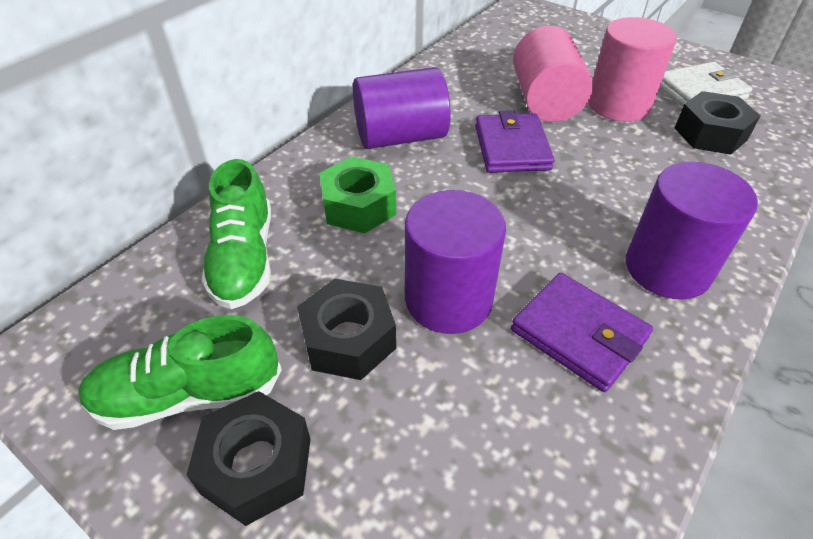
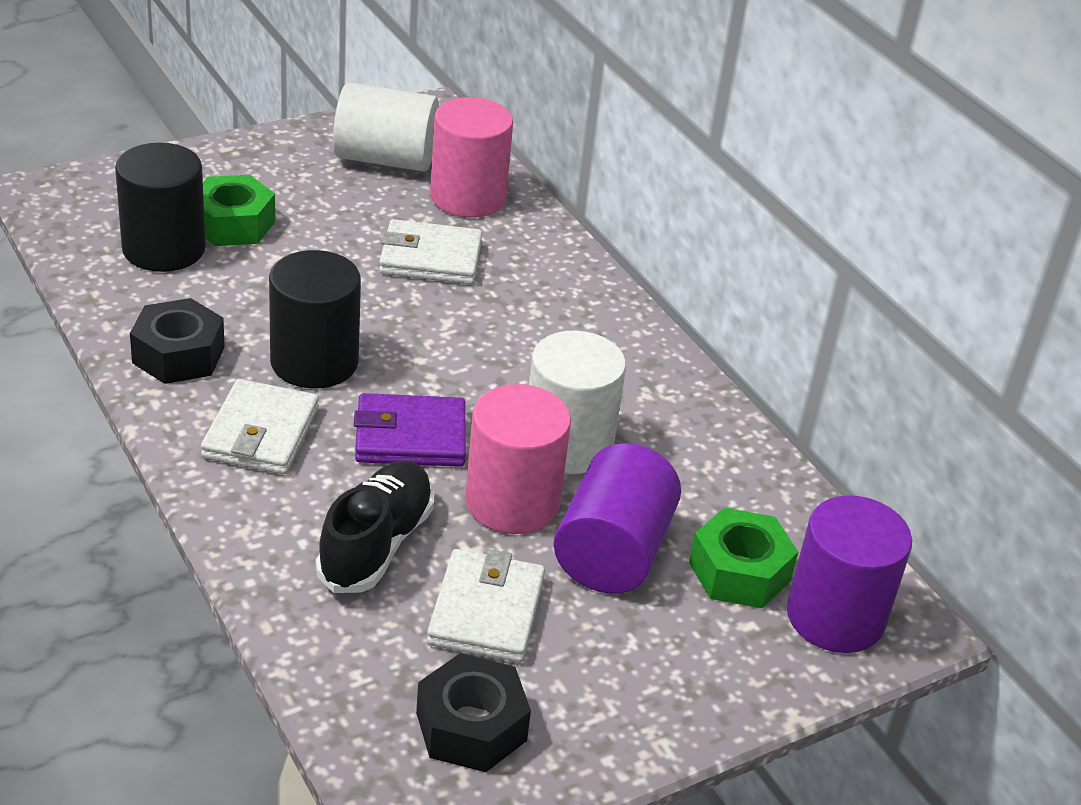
black cylinder: none = 0 -> [115,143,206,272] [269,250,361,389] = 2
black nut: [186,391,311,526] [297,279,396,380] [675,91,760,155] = 3 -> [130,298,225,384] [416,653,531,772] = 2
black shoe: none = 0 -> [316,460,434,593] = 1
green nut: [320,157,396,233] = 1 -> [203,175,275,246] [689,508,798,608] = 2
green shoe: [78,315,282,430] [201,159,271,309] = 2 -> none = 0
purple cylinder: [353,67,451,149] [405,190,506,334] [626,162,758,300] = 3 -> [554,443,681,594] [787,495,912,653] = 2
purple wallet: [475,110,554,173] [511,273,653,392] = 2 -> [354,393,466,467] = 1
white cylinder: none = 0 -> [333,83,439,172] [529,331,626,474] = 2
white wallet: [660,62,752,106] = 1 -> [201,379,319,475] [379,219,482,284] [427,549,545,663] = 3

